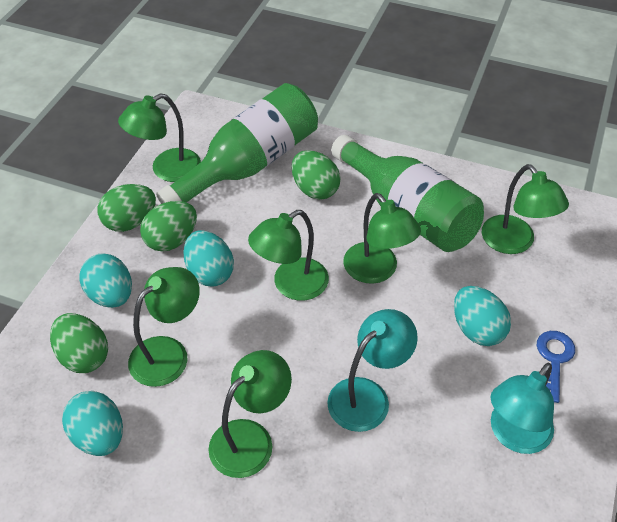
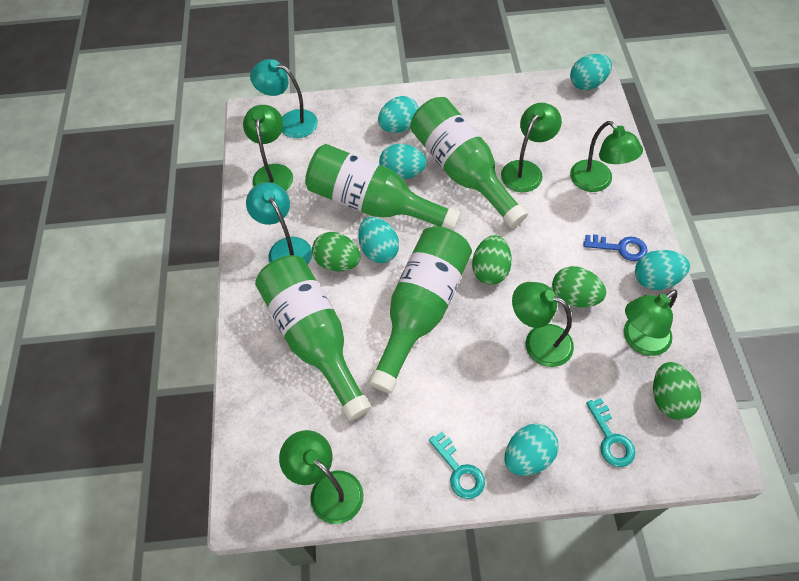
green bottle: [156,83,318,204] [331,135,484,252] = 2 -> [255,255,371,421] [305,144,461,231] [368,226,472,393] [410,97,528,228] = 4
turquoise egg: [62,391,123,456] [79,253,132,308] [183,230,234,287] [454,286,511,346] = 4 -> [358,217,399,263] [378,96,419,133] [379,144,427,180] [505,424,559,476] [570,54,612,90] [635,250,690,290] = 6
turquoise key: none = 0 -> [429,432,485,499] [586,398,635,467] = 2

